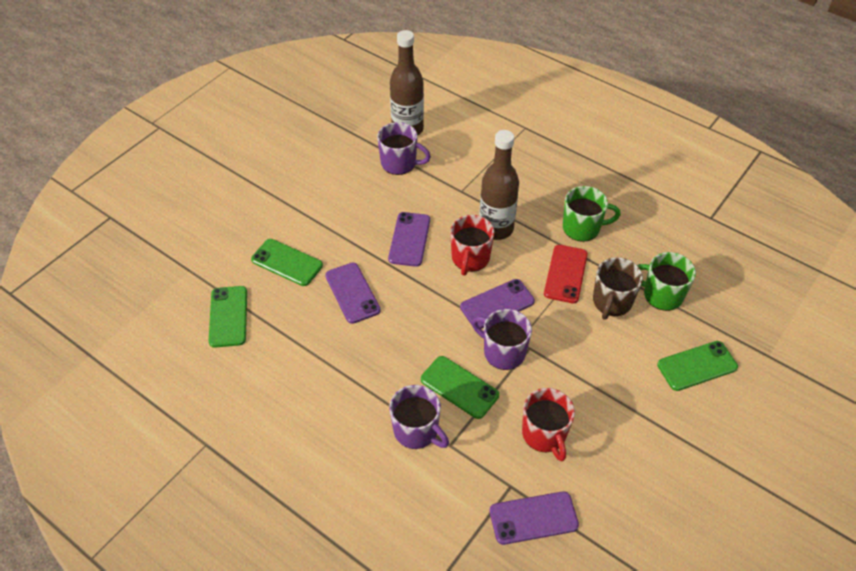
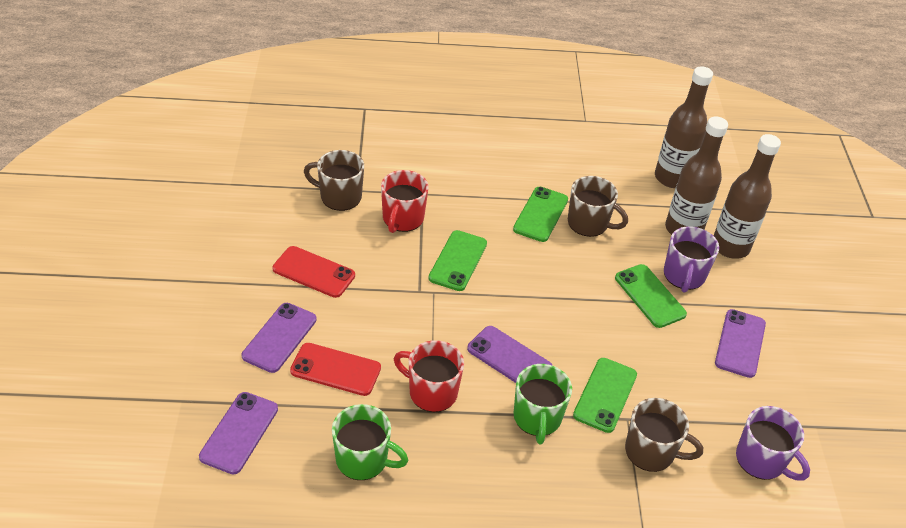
brown bottle: [390,30,424,136] [479,130,519,240] = 2 -> [655,66,713,188] [665,116,728,235] [714,134,781,259] = 3
brown mug: [593,257,643,320] = 1 -> [304,150,364,211] [568,176,628,237] [625,398,703,472] = 3
purple mug: [377,122,431,175] [389,385,449,449] [472,309,532,370] = 3 -> [664,226,719,293] [736,406,810,481] = 2
red phone: [544,245,588,303] = 1 -> [272,246,355,298] [290,343,381,396] = 2

